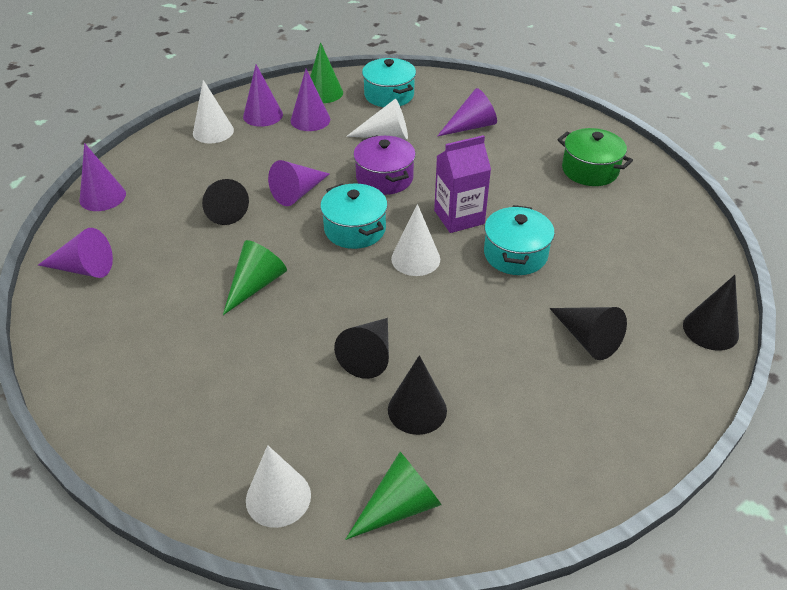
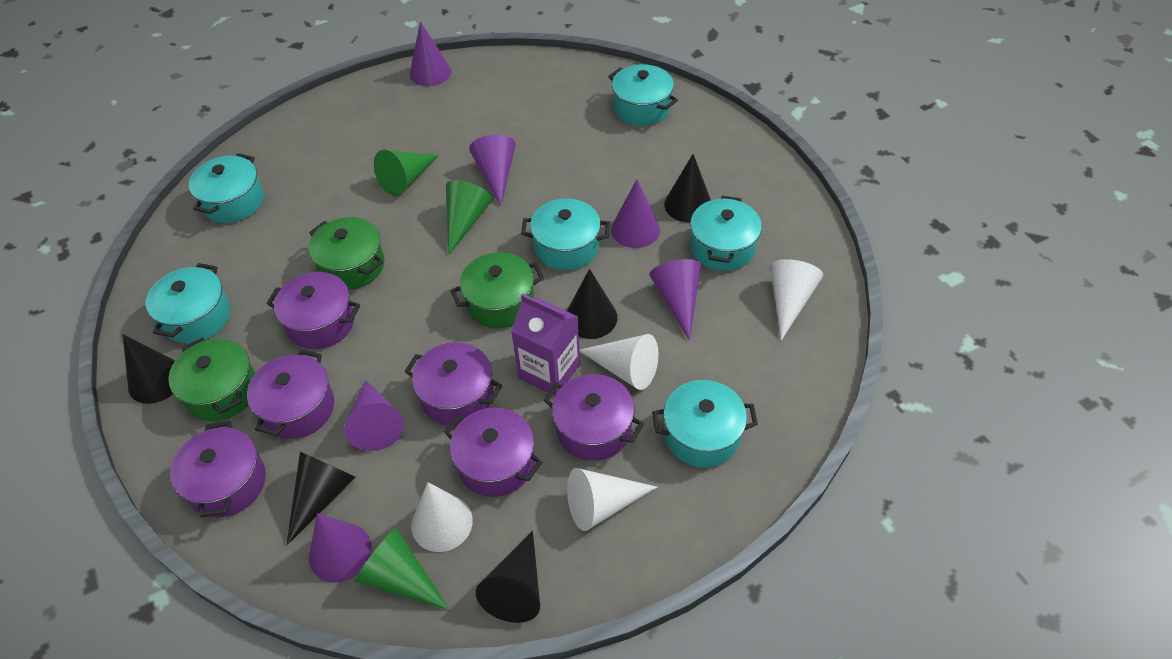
green pot: [557,128,633,186] = 1 -> [168,338,255,421] [309,217,384,290] [451,252,544,329] = 3
purple pot: [353,135,416,195] = 1 -> [170,421,266,517] [247,349,334,439] [266,272,360,349] [404,342,502,426] [444,408,543,497] [544,374,644,461] = 6
turquoise pot: [320,183,388,249] [362,58,416,107] [484,205,555,275] = 3 -> [146,263,230,344] [189,153,264,223] [521,198,610,270] [608,64,678,126] [652,380,758,467] [690,196,762,271] = 6

